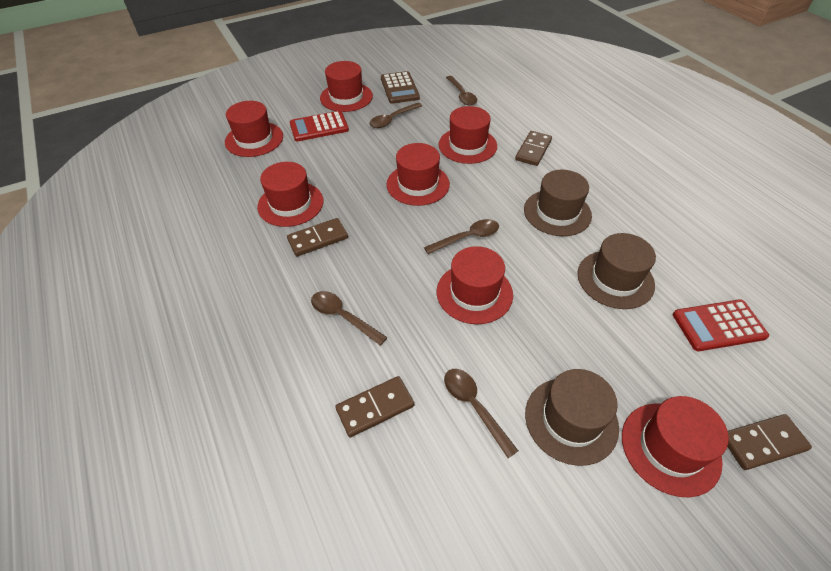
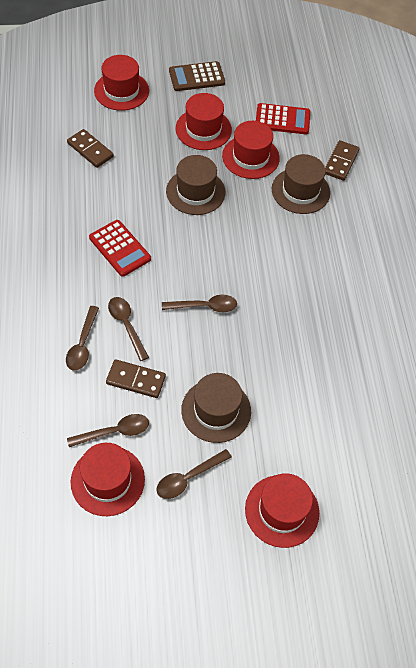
brown domino: [287,218,348,256] [335,376,414,437] [515,131,552,166] [727,414,812,470] = 4 -> [67,129,114,168] [106,359,166,398] [325,140,360,181] = 3
red hat: [225,101,283,157] [257,162,323,227] [320,61,373,112] [386,143,450,206] [436,246,513,324] [438,106,497,164] [622,396,729,497] = 7 -> [71,443,145,516] [94,55,149,111] [175,93,232,150] [222,121,280,179] [245,473,319,548] = 5

